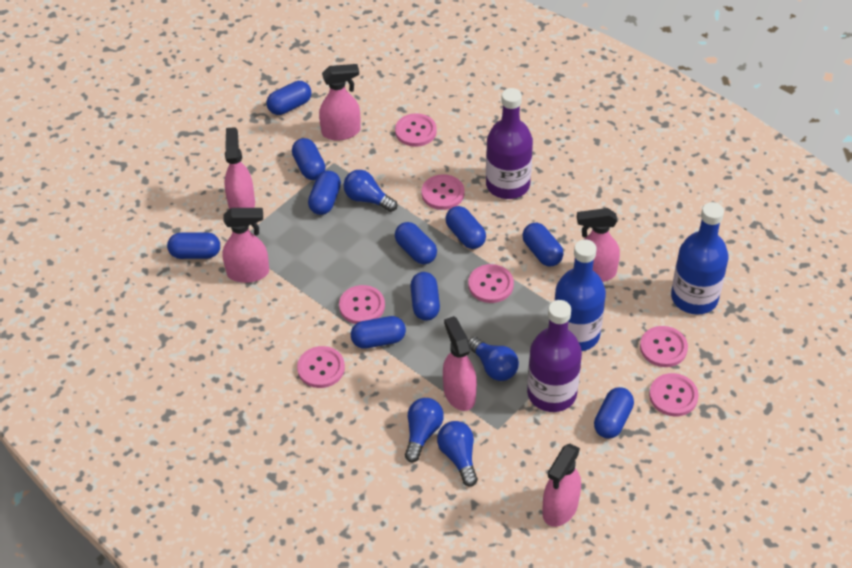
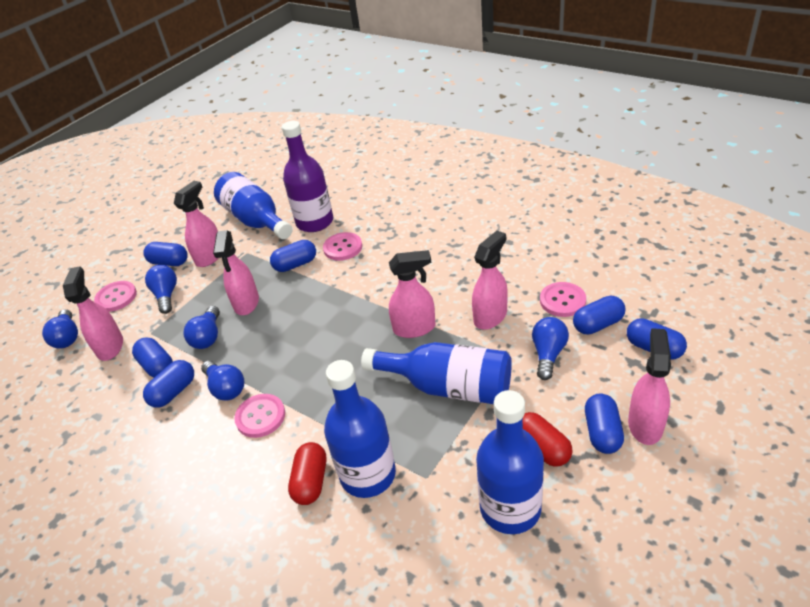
blue bottle: [554,239,606,351] [671,202,729,315] = 2 -> [214,172,292,239] [324,360,396,498] [361,342,512,404] [476,390,544,534] = 4
blue capsule: [167,232,220,259] [267,81,311,115] [292,138,326,180] [308,171,341,215] [351,316,406,349] [395,222,437,264] [410,272,440,321] [445,206,486,249] [522,223,563,267] [594,387,634,439] = 10 -> [132,337,173,377] [143,242,188,266] [143,360,194,408] [270,240,316,272] [573,296,626,334] [585,393,624,454] [627,318,687,360] = 7
blue light bulb: [343,170,397,212] [405,398,444,462] [437,421,478,487] [469,337,519,381] = 4 -> [42,309,78,349] [145,265,177,314] [184,306,220,349] [201,361,245,401] [532,317,569,380] = 5
pink button: [297,346,345,388] [339,285,385,324] [395,113,437,147] [422,175,464,210] [468,264,514,303] [640,326,688,367] [649,373,699,416] = 7 -> [94,281,137,312] [234,394,285,438] [323,232,362,261] [540,282,586,317] = 4
purple bottle: [486,88,533,199] [527,300,582,412] = 2 -> [282,121,333,232] = 1
red capsule: none = 0 -> [288,442,326,505] [523,412,572,467] = 2

